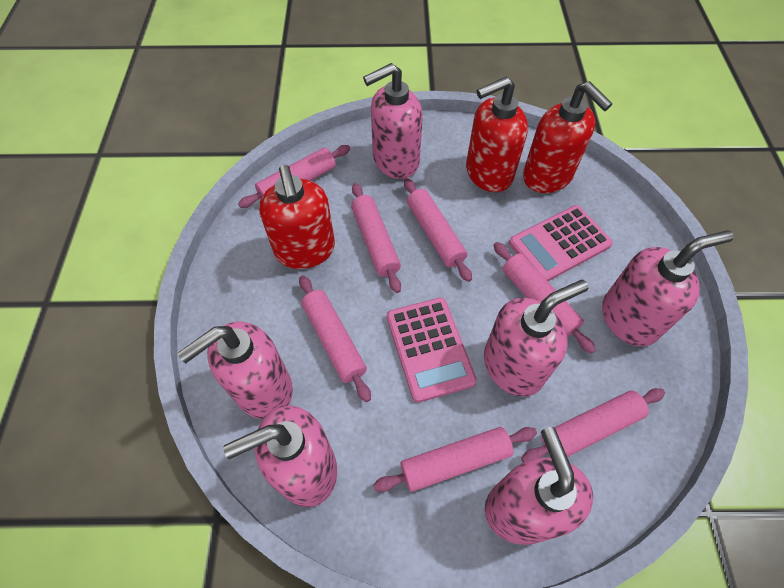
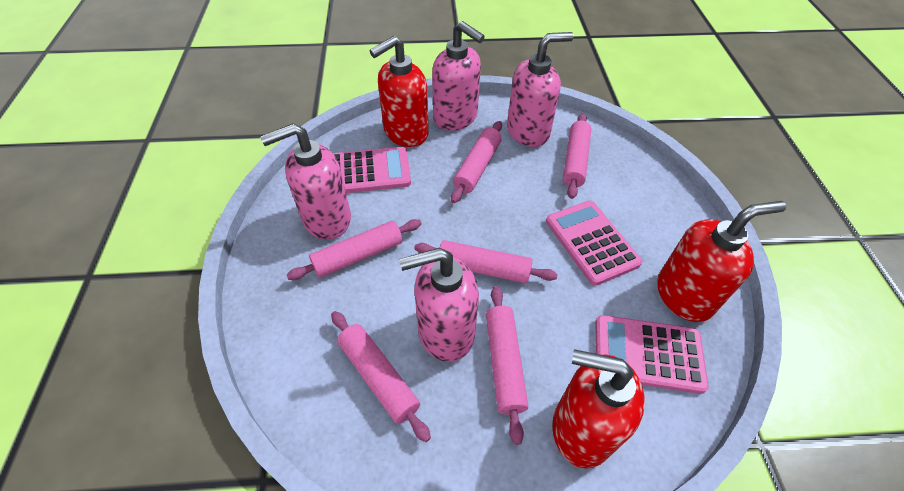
pink calculator: [387,297,477,403] [509,205,613,281] = 2 -> [333,147,411,193] [546,200,642,286] [595,315,709,394] = 3
pink rolling pin: [238,145,350,208] [299,275,371,402] [351,183,401,293] [373,427,537,492] [404,178,472,282] [494,242,596,354] [521,388,665,462] = 7 -> [287,219,422,280] [331,311,431,442] [414,240,558,283] [451,121,502,203] [486,286,528,445] [563,113,591,199] = 6
pink soap dispenser: [177,322,293,419] [223,406,337,507] [363,63,423,179] [484,280,588,397] [485,427,593,545] [602,230,734,346] = 6 -> [260,123,351,240] [399,248,479,362] [432,21,485,131] [507,32,574,147] = 4

